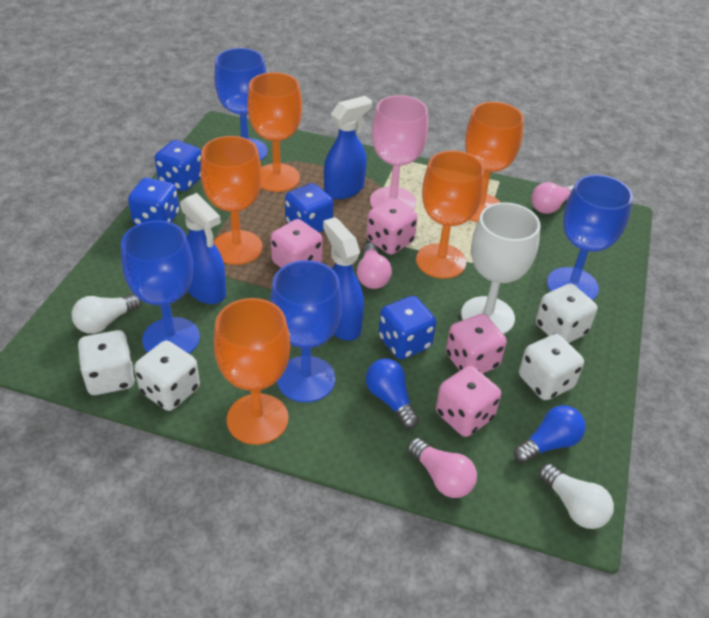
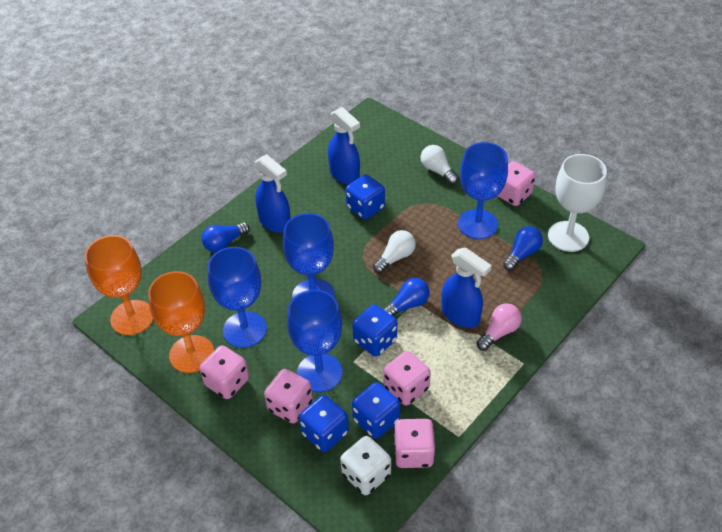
blue light bulb: [365,359,419,429] [514,405,586,463] = 2 -> [201,222,250,252] [383,278,430,316] [503,226,543,271] = 3
orange goblet: [200,136,263,265] [214,298,291,445] [247,72,302,192] [416,150,484,279] [465,102,524,222] = 5 -> [85,235,153,335] [148,271,214,373] = 2
pink dice: [271,219,323,268] [366,198,418,255] [436,366,501,437] [446,314,507,374] = 4 -> [200,345,249,399] [264,369,313,423] [383,351,431,406] [394,419,435,468] [498,161,535,206] = 5
pink goblet: [370,95,428,210] = 1 -> none = 0
pink light bulb: [357,243,392,289] [407,438,477,498] [531,182,574,214] = 3 -> [477,303,522,351] = 1
white dice: [78,330,135,395] [134,341,200,411] [519,334,584,400] [536,284,597,343] = 4 -> [340,436,391,495] = 1

